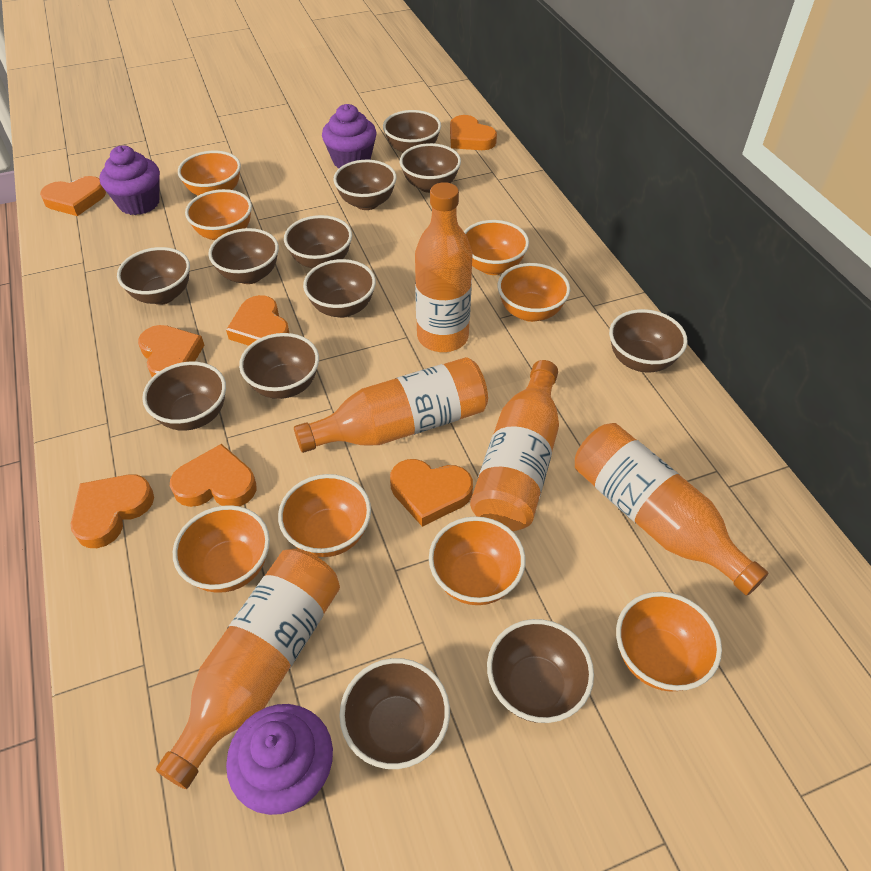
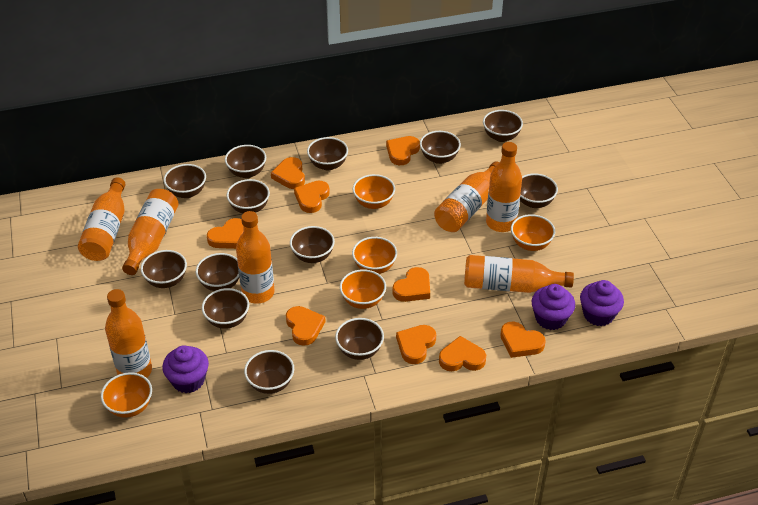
brown bowl: [117,247,190,305] [142,361,226,431] [208,228,279,284] [239,333,319,399] [284,215,352,268] [303,259,376,318] [333,160,397,210] [339,658,450,769] [383,110,441,153] [400,143,461,193] [487,619,594,723] [609,309,688,372] = 12 -> [141,250,187,288] [164,164,206,198] [196,253,239,291] [202,288,249,329] [225,145,266,178] [227,179,270,213] [244,350,294,394] [290,226,335,263] [307,137,348,170] [335,318,384,360] [420,131,461,164] [483,110,523,142] [520,173,558,208] = 13
orange bottle: [156,549,340,789] [294,357,488,453] [415,182,472,352] [470,360,559,531] [575,423,768,596] = 5 -> [78,178,125,261] [105,289,152,378] [122,189,178,275] [236,211,274,304] [434,161,499,232] [464,255,574,293] [486,142,522,232] = 7
orange bowl: [173,505,270,593] [178,151,241,196] [185,189,252,240] [278,474,371,557] [429,516,526,605] [464,220,529,275] [498,263,570,322] [616,592,722,692] = 8 -> [101,372,152,418] [340,269,386,309] [352,237,397,274] [353,174,395,209] [511,214,555,251] = 5
orange heart: [40,176,106,216] [71,474,154,548] [138,325,204,377] [170,444,257,507] [226,295,289,346] [390,459,473,527] [450,115,497,150] = 7 -> [207,218,244,249] [271,157,305,189] [286,306,326,346] [294,181,330,213] [386,136,420,165] [392,267,430,302] [396,325,436,364] [439,336,486,371] [500,322,546,358] = 9

